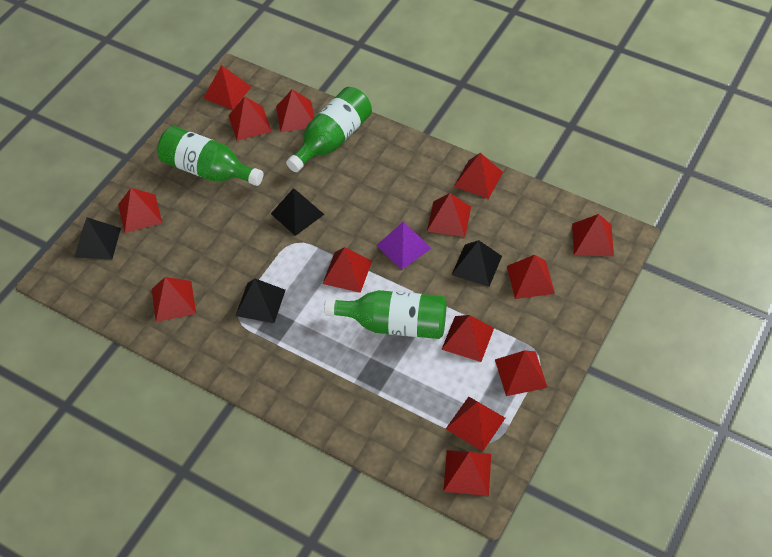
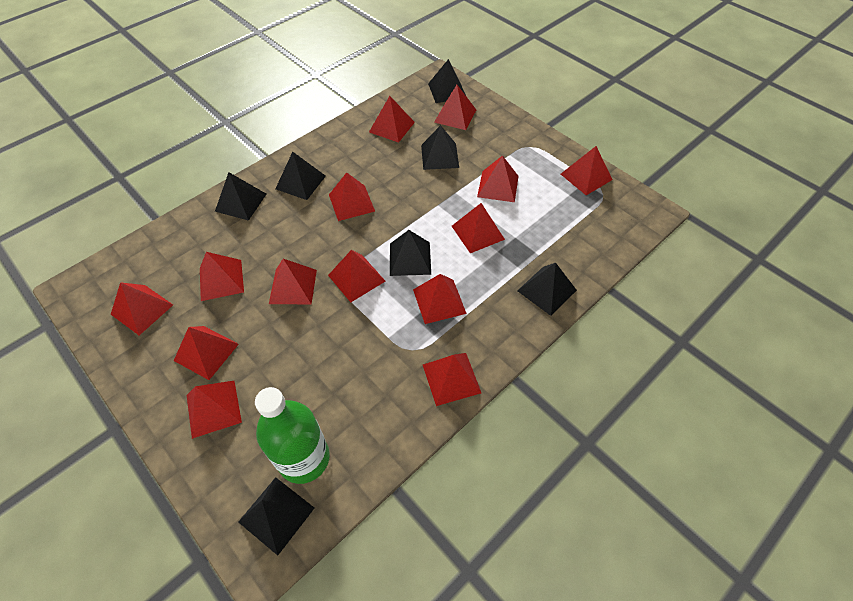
black pyramid: [74,217,121,259] [235,279,286,323] [271,188,324,236] [452,240,502,287] = 4 -> [215,172,266,221] [238,477,314,555] [275,152,326,200] [390,230,431,276] [421,125,459,170] [428,59,466,103] [517,263,577,316] = 7
green bottle: [157,126,263,186] [286,87,372,172] [324,290,447,339] = 3 -> [255,387,330,484] = 1
purple pyramid: [376,222,432,270] = 1 -> none = 0

